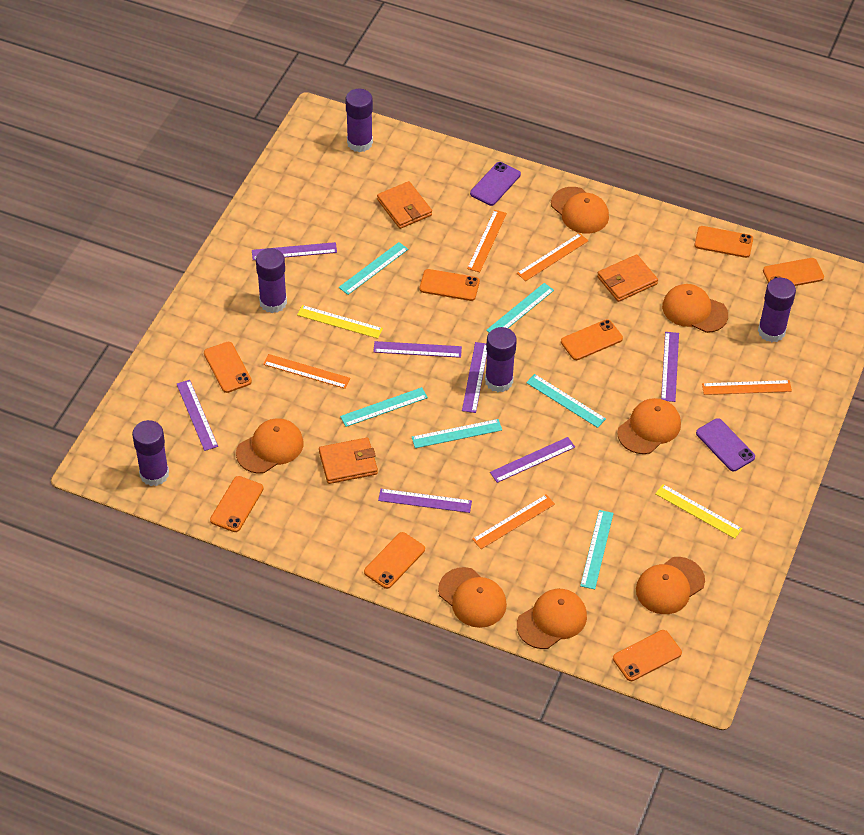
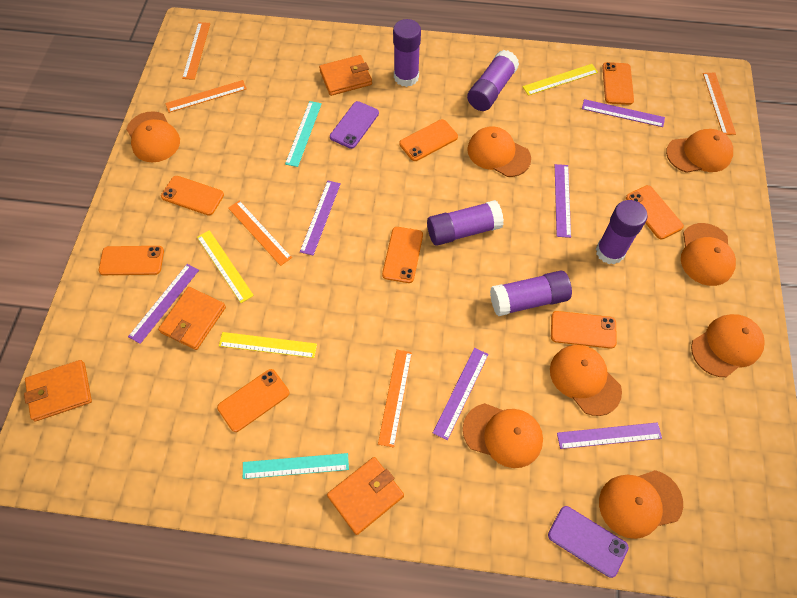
orange cap: [236,418,304,474] [438,567,507,628] [517,589,587,649] [551,187,609,234] [617,398,681,454] [636,557,705,614] [662,284,728,333] = 7 -> [126,111,180,162] [463,403,543,468] [467,126,531,177] [550,345,622,416] [599,470,683,539] [666,129,733,173] [681,223,736,286] [691,314,765,377] = 8
orange wallet: [319,438,378,484] [377,181,432,229] [597,254,658,302] = 3 -> [24,360,92,421] [158,287,226,350] [319,55,372,96] [327,457,404,535] = 4
purple ruler: [177,380,218,451] [252,242,337,260] [373,341,462,358] [378,489,472,513] [462,342,487,413] [490,437,575,483] [661,332,679,402] = 7 -> [128,264,199,344] [300,181,341,255] [433,348,488,440] [555,164,571,238] [557,422,662,449] [582,99,665,127] = 6
turquoise ruler: [339,242,408,295] [340,387,428,427] [412,419,502,448] [486,283,554,332] [526,374,606,428] [580,510,614,590] = 6 -> [243,453,349,479] [285,101,322,167] = 2
yellow ruler: [297,305,383,339] [655,484,742,539] = 2 -> [197,230,254,303] [219,332,317,358] [523,64,598,96] = 3

